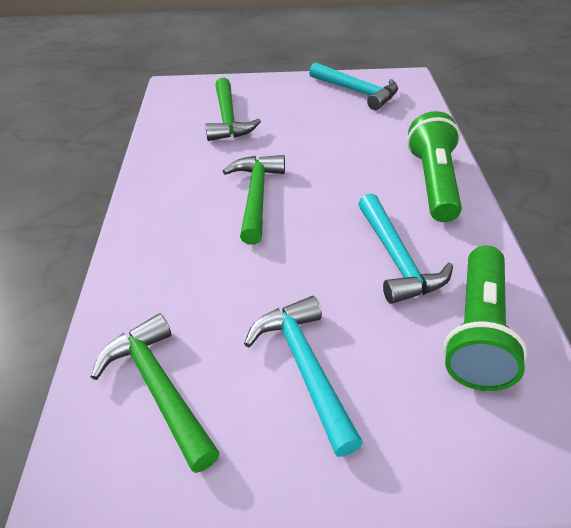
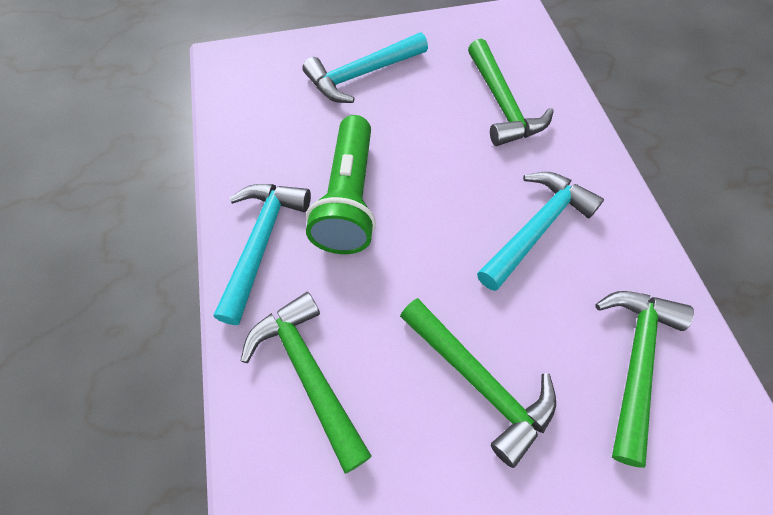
green flashlight: [407,111,462,222] [443,245,527,391] = 2 -> [306,115,376,254] = 1
green hammer: [91,313,220,473] [205,78,261,141] [223,155,285,245] = 3 -> [241,292,372,474] [400,298,556,468] [468,39,554,146] [595,291,694,468] = 4

